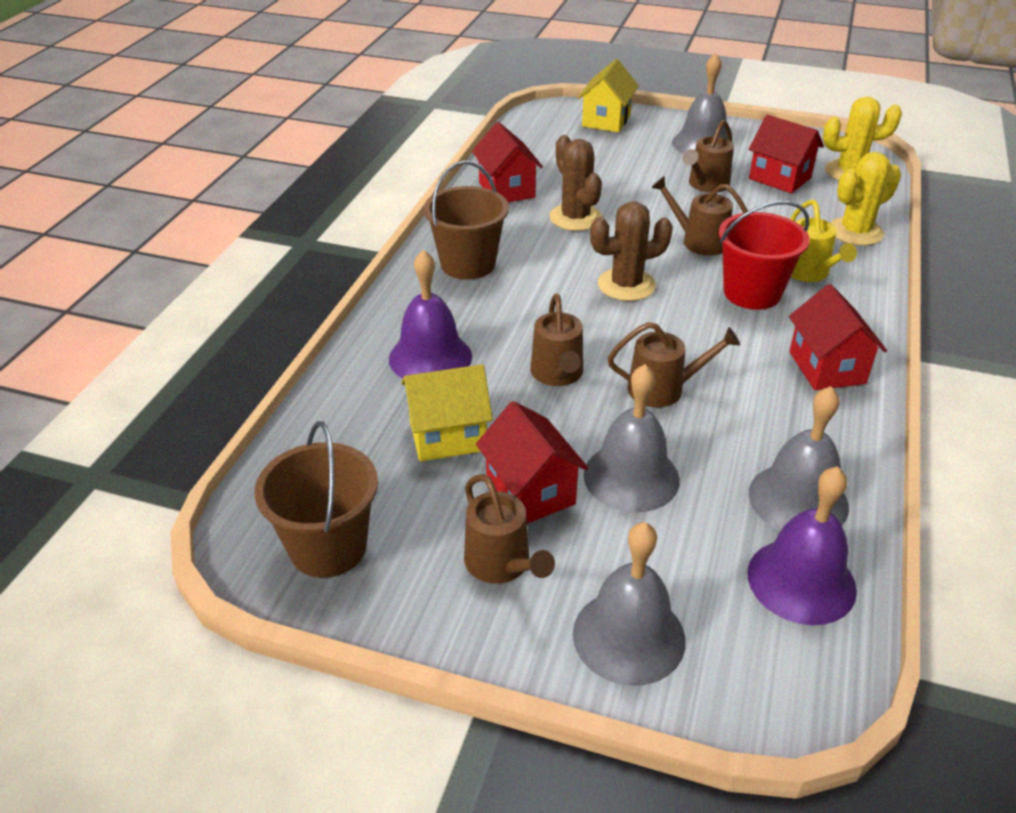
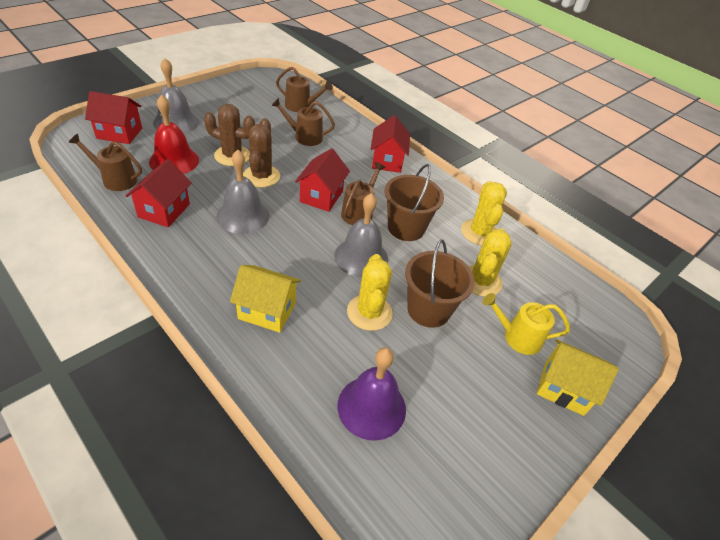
brown watering can: [464,474,555,584] [530,294,583,386] [608,322,740,407] [651,176,748,256] [682,120,734,193] = 5 -> [69,134,142,191] [271,98,335,146] [276,67,333,112] [341,162,385,225] = 4
grey bell: [573,522,686,686] [583,364,680,513] [672,53,728,154] [749,386,849,531] = 4 -> [153,58,199,134] [216,150,270,234] [334,193,388,278] = 3
purple bell: [389,250,472,379] [747,466,857,625] = 2 -> [337,347,406,441] = 1
red bell: none = 0 -> [149,94,199,174] = 1
red bucket: [719,201,810,310] = 1 -> none = 0
yellow cactus: [823,96,902,180] [830,152,901,246] = 2 -> [347,254,393,331] [461,181,507,246] [468,228,511,297] = 3

